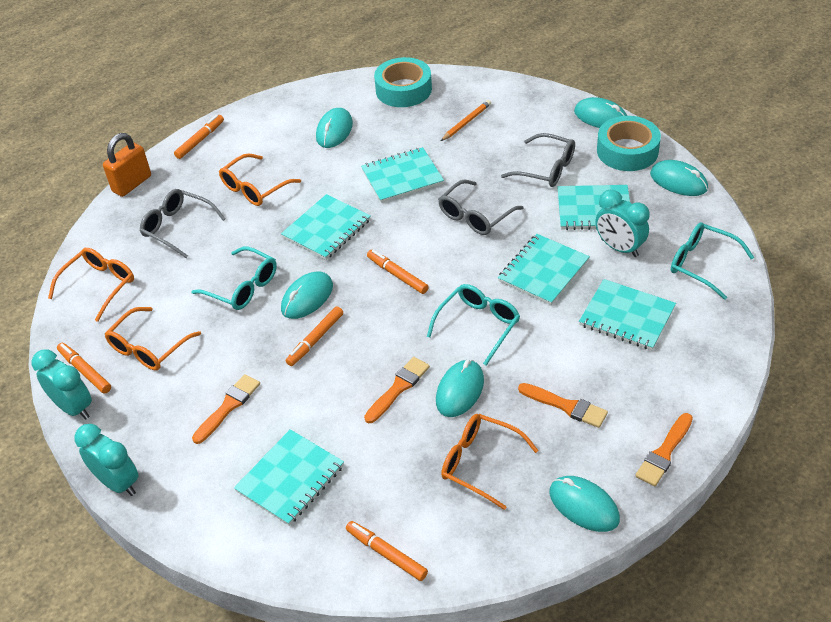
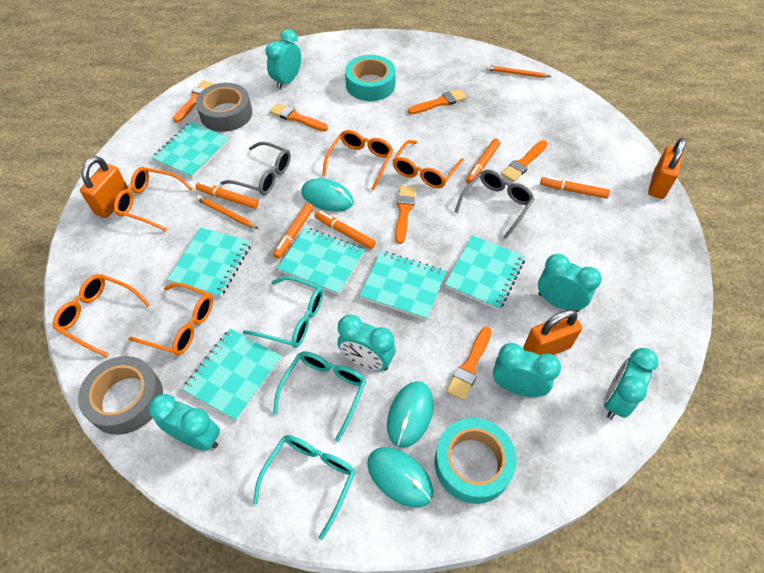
grey glasses: [140,189,225,258] [438,180,523,235] [501,133,575,187] = 3 -> [220,142,291,195] [455,169,534,239] = 2
grey tape: none = 0 -> [78,356,163,435] [196,83,252,132] = 2
orange brush: [192,374,260,444] [364,357,430,423] [518,383,608,428] [635,413,693,486] = 4 -> [173,80,214,123] [269,103,328,131] [395,186,416,244] [408,89,467,114] [446,326,492,400] [501,140,548,182] = 6
orange glasses: [48,248,134,322] [105,307,201,371] [219,153,301,206] [441,414,539,510] = 4 -> [53,274,151,357] [114,167,193,231] [128,283,213,355] [322,130,393,191] [392,140,464,188] = 5
orange padlock: [103,133,151,197] = 1 -> [80,156,128,218] [523,309,582,355] [648,138,686,199] = 3
orange pencil: [441,100,491,141] = 1 -> [196,195,259,229] [486,65,551,78] = 2
turquoise clock: [32,349,92,420] [75,424,138,496] [595,190,650,257] = 3 -> [149,394,220,451] [265,29,301,89] [337,314,395,371] [493,343,561,397] [538,254,602,312] [604,348,659,419] = 6
turquoise mouse: [281,271,333,319] [316,108,353,148] [436,360,484,417] [549,476,620,532] [574,97,627,128] [650,160,708,196] = 6 -> [301,178,354,212] [367,447,433,508] [387,381,434,448] = 3

